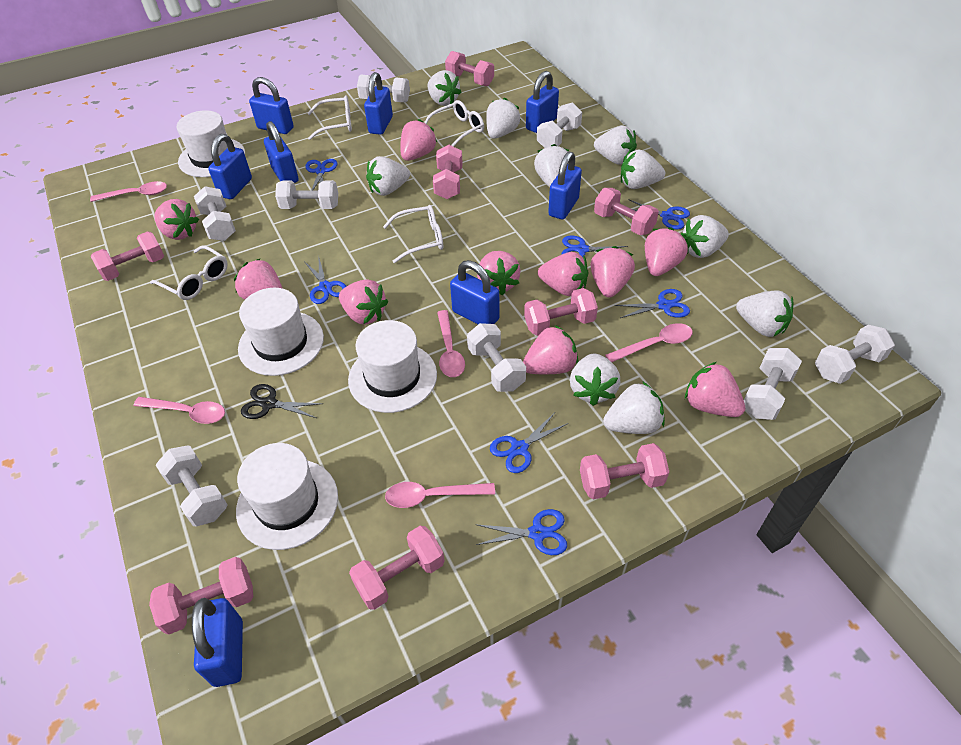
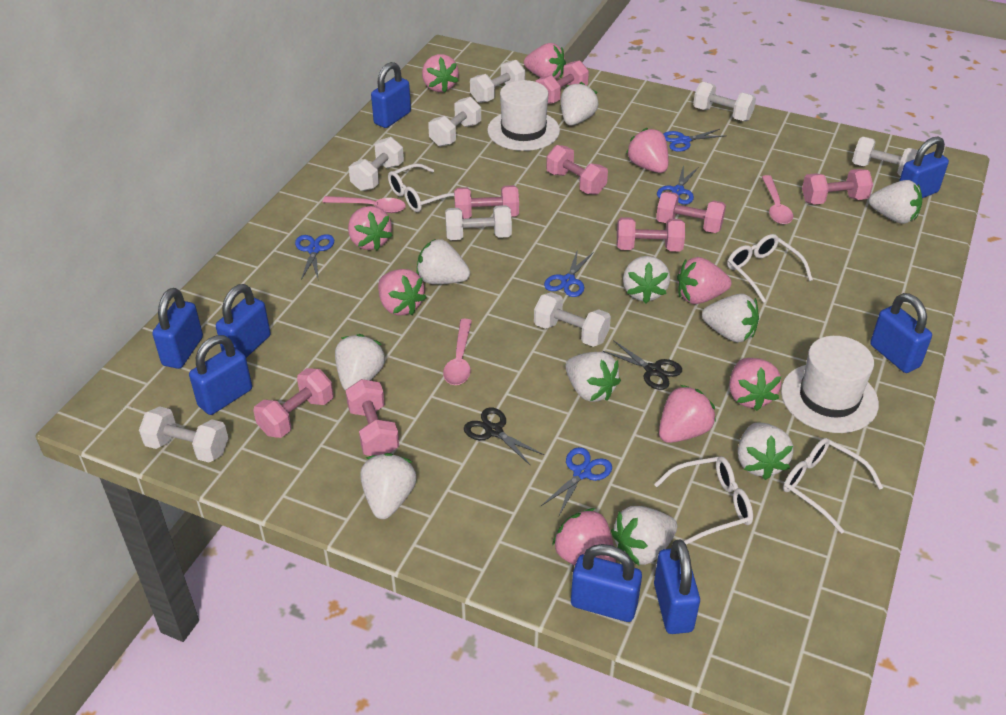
black scissors: [241,384,323,419] = 1 -> [464,407,544,466] [603,340,682,390] = 2
blue scissors: [304,259,347,304] [305,159,337,191] [475,509,567,555] [490,413,568,473] [561,235,628,257] [615,289,690,318] [628,199,690,230] = 7 -> [295,234,334,280] [541,447,612,515] [544,249,594,297] [657,164,698,205] [663,129,725,152] = 5
pink spoon: [90,181,167,202] [134,397,225,424] [385,482,495,508] [437,310,465,377] [605,323,693,362] = 5 -> [323,196,406,213] [443,319,472,385] [762,175,793,224] = 3
pink strawberry: [154,199,199,240] [234,258,283,300] [339,279,388,325] [400,119,437,161] [477,251,521,295] [523,325,579,374] [538,252,588,296] [590,246,635,298] [645,228,688,276] [685,362,745,417] = 10 -> [348,206,393,251] [378,269,427,315] [422,54,459,93] [524,43,566,79] [552,508,616,565] [626,128,669,173] [659,385,716,443] [677,257,731,304] [729,358,781,411] = 9
white hat: [177,110,245,177] [236,443,338,550] [238,288,324,376] [348,320,437,413] = 4 -> [487,80,560,151] [781,336,879,433] = 2

